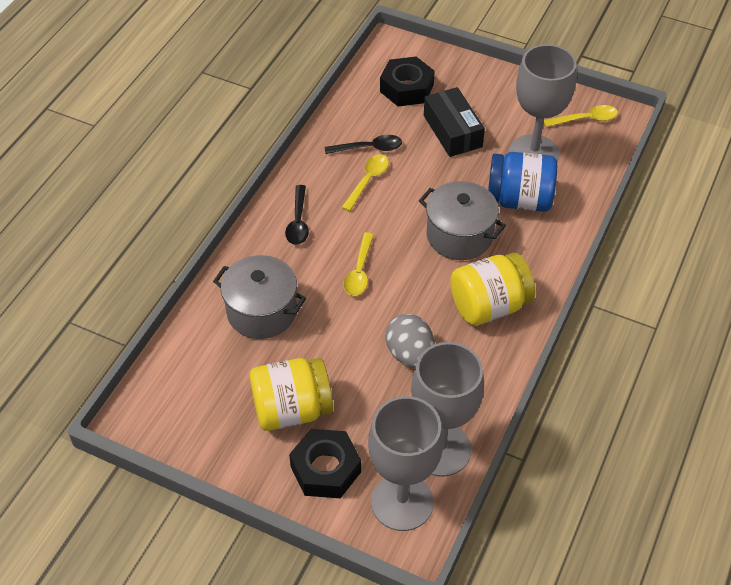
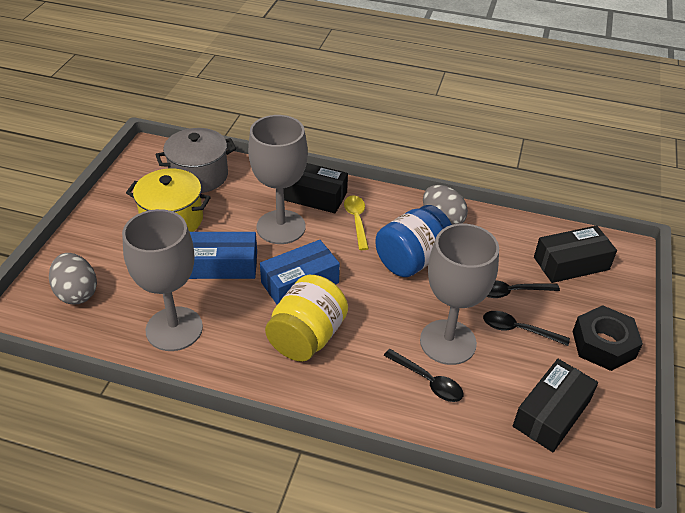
black box: [424,87,485,157] = 1 -> [284,163,348,213] [513,359,598,452] [534,225,617,283] = 3
black nut: [289,429,361,498] [380,57,435,107] = 2 -> [572,305,643,371] = 1
black spoon: [285,185,309,245] [325,135,402,154] = 2 -> [383,349,463,402] [483,311,570,346] [487,280,560,298] = 3
blue box: none = 0 -> [189,232,257,279] [260,240,340,305] = 2
grey egg: [386,314,435,368] = 1 -> [49,253,97,304] [423,185,468,225] = 2
grey pot: [213,255,306,339] [419,181,506,260] = 2 -> [155,128,236,193] = 1
yellow jar: [250,358,333,431] [450,253,535,326] = 2 -> [265,275,348,362] = 1
yellow pot: none = 0 -> [126,169,211,232] = 1
yellow spoon: [341,154,389,211] [343,233,374,296] [543,105,618,127] = 3 -> [344,195,369,250] = 1

